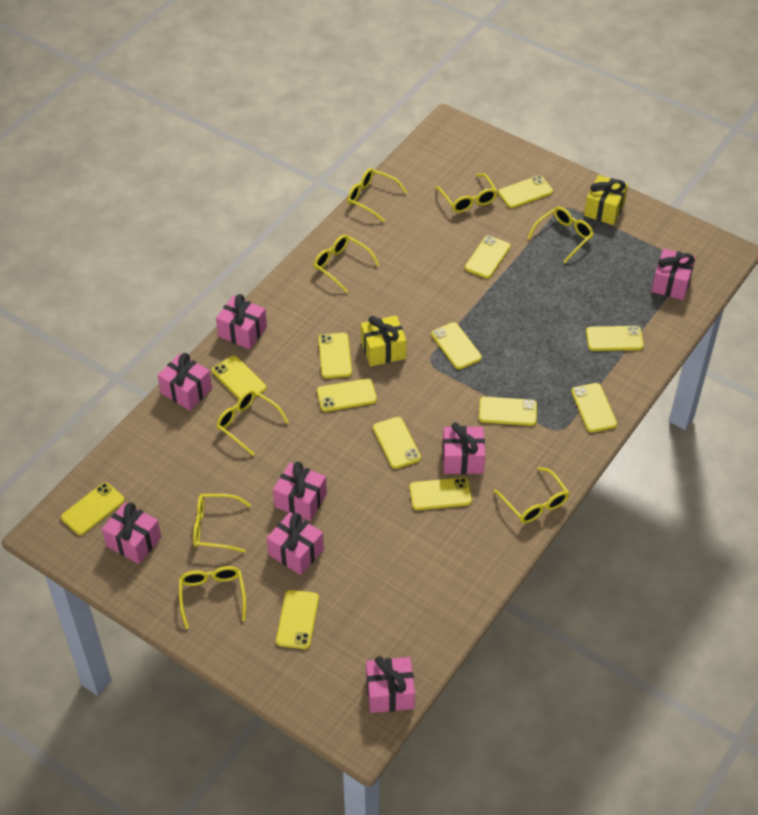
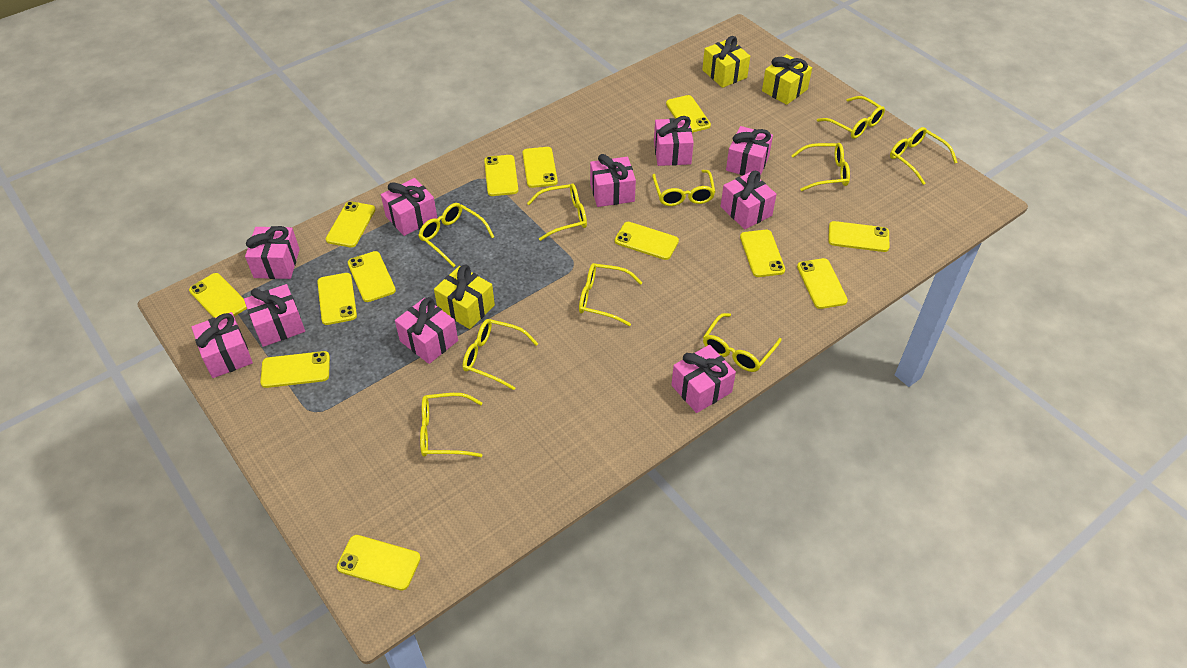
pink gift: [102,502,161,564] [157,353,212,410] [216,294,267,349] [267,512,324,575] [273,461,327,521] [366,656,415,713] [442,422,485,474] [651,249,696,300] = 8 -> [191,312,253,378] [244,284,305,347] [245,226,300,279] [381,178,438,236] [395,297,458,364] [590,154,636,207] [654,116,694,166] [671,345,736,413] [720,171,777,229] [726,126,773,176] = 10
yellow gift: [361,315,406,366] [584,175,628,225] = 2 -> [434,265,495,329] [702,36,750,88] [762,54,812,105] = 3
yellow glasses: [179,566,246,629] [193,494,251,553] [216,390,289,456] [314,235,379,293] [347,168,408,222] [435,173,498,213] [494,467,569,523] [527,207,594,263] = 8 -> [418,203,494,267] [420,393,483,457] [463,319,538,390] [527,184,587,241] [579,263,642,326] [652,170,715,206] [703,313,782,372] [791,143,850,191] [817,96,885,139] [890,127,958,185] = 10

